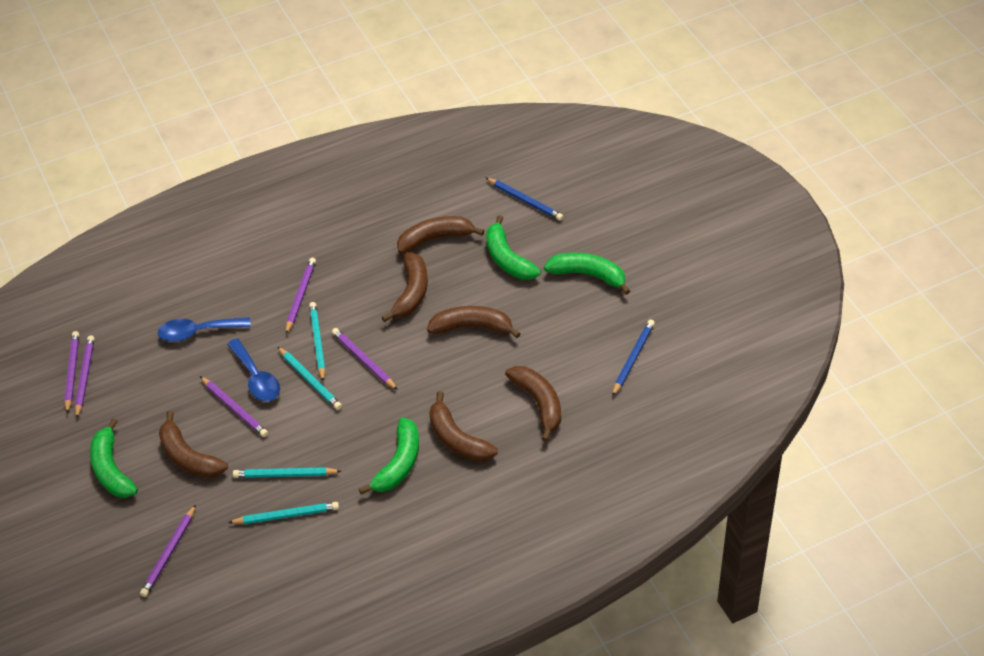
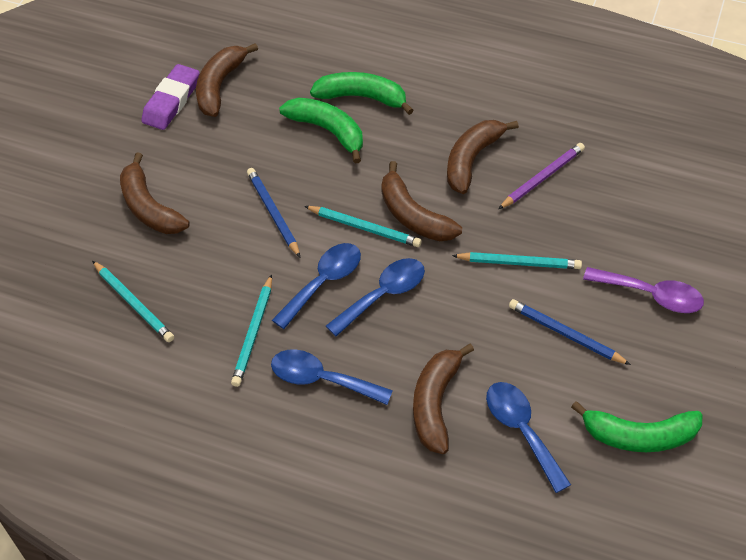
blue spoon: [158,317,251,342] [227,338,280,401] = 2 -> [271,349,393,405] [272,243,361,329] [326,258,425,336] [486,382,571,493] = 4
brown banana: [159,411,228,478] [381,252,428,322] [397,216,484,254] [427,306,521,338] [429,391,498,461] [505,366,561,442] = 6 -> [120,152,190,234] [196,43,258,117] [381,161,462,241] [413,344,474,454] [447,120,519,194] = 5
green banana: [90,418,138,498] [359,417,419,495] [486,215,541,280] [544,252,630,295] = 4 -> [279,98,363,163] [310,72,414,115] [571,401,702,452] = 3
purple eraser: none = 0 -> [141,64,200,130] = 1
purple pencil: [64,331,79,413] [75,335,95,419] [140,504,196,597] [200,376,268,437] [286,258,316,334] [332,328,398,390] = 6 -> [498,143,585,209] = 1
purple spoon: none = 0 -> [583,267,704,313] = 1

